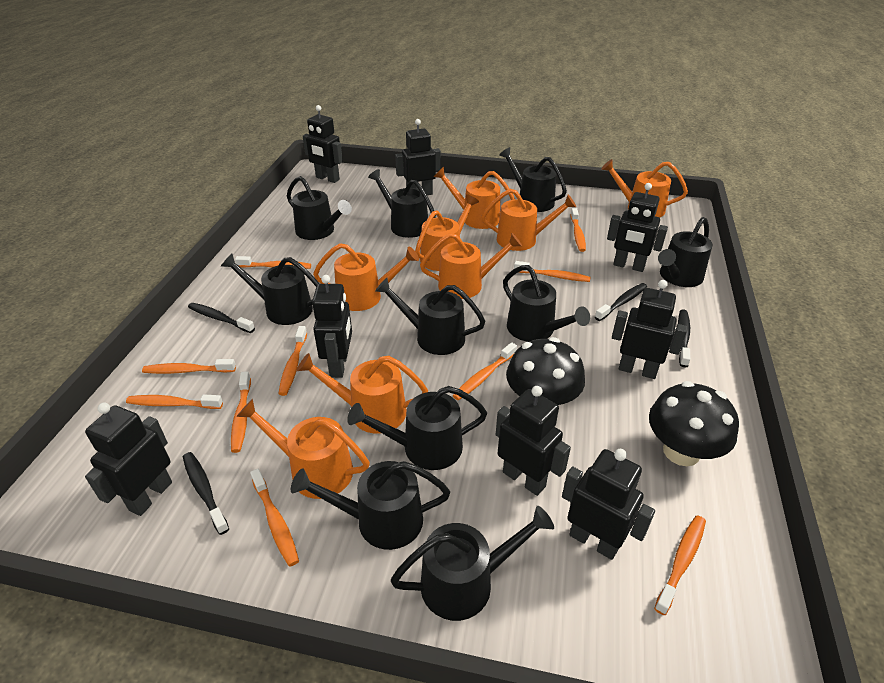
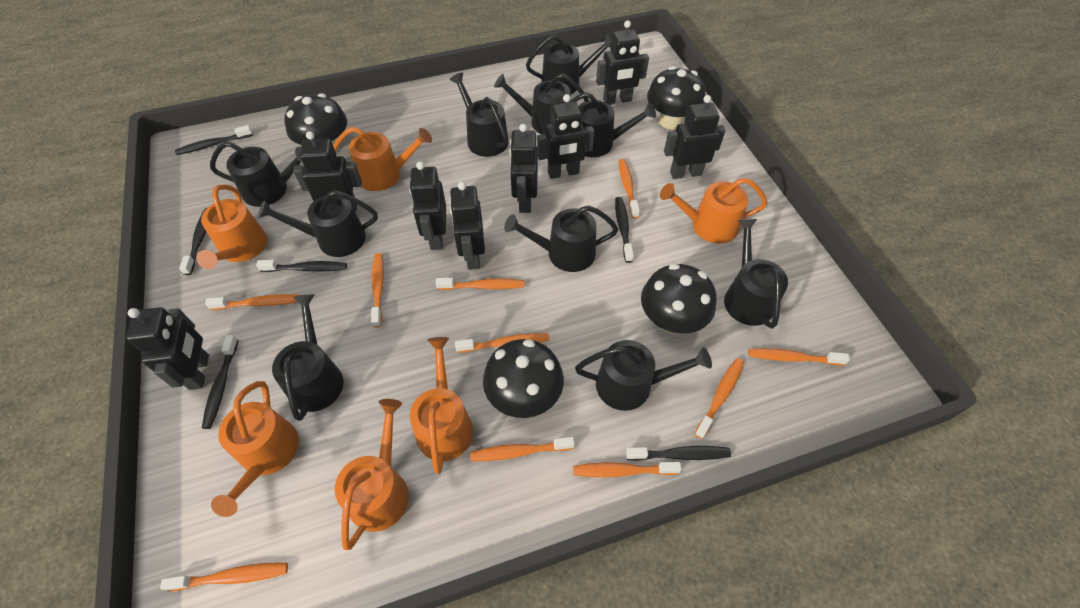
black mushroom: [506,337,585,405] [649,381,739,466] = 2 -> [284,93,347,152] [483,339,564,418] [641,263,717,334] [647,66,705,129] = 4
black toothbrush: [183,452,229,535] [188,303,255,333] [595,283,647,321] [678,310,690,367] = 4 -> [175,125,253,155] [179,208,207,275] [202,335,239,429] [256,260,347,272] [615,197,634,263] [626,446,731,461] = 6
orange watering can: [236,399,370,499] [297,353,428,434] [313,243,419,311] [415,194,479,271] [420,233,522,299] [434,167,515,229] [482,189,576,251] [601,159,688,218] = 8 -> [197,185,267,269] [211,381,299,517] [333,127,432,191] [335,399,409,550] [410,337,473,474] [660,178,767,244] = 6

